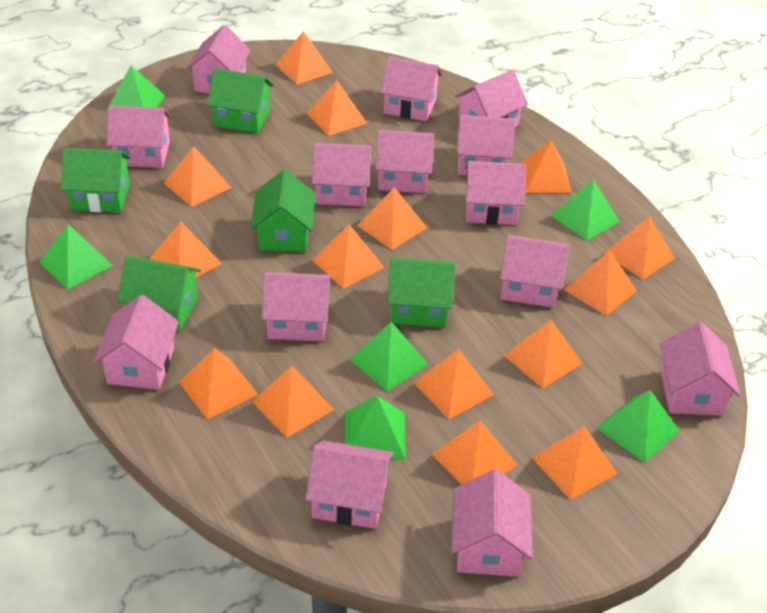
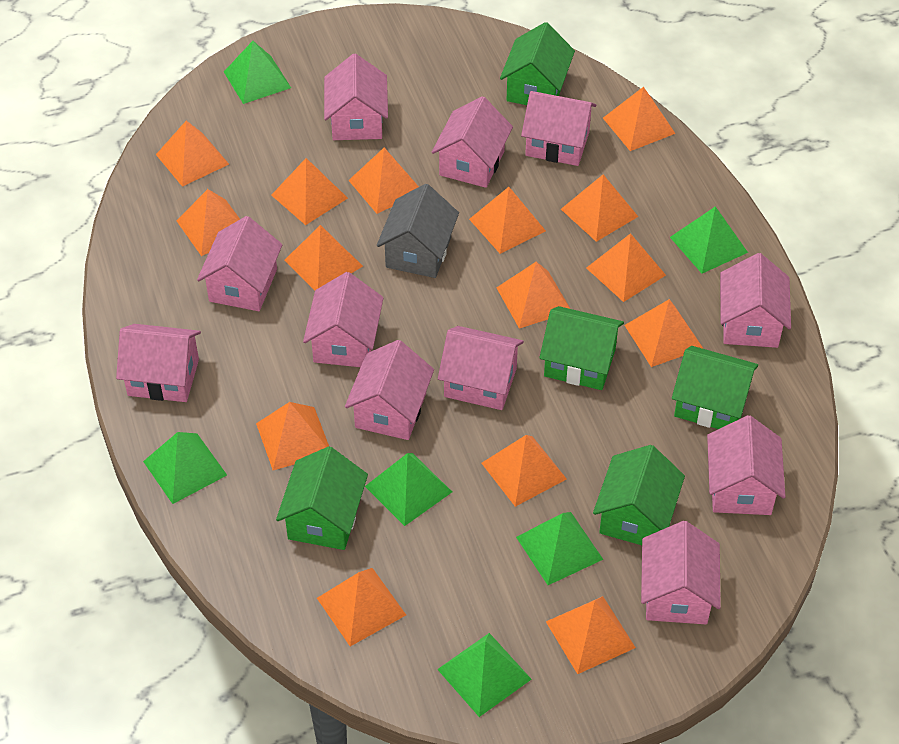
grey house: none = 0 -> [377,184,459,278] = 1
pink house: [93,295,179,390] [107,106,171,168] [186,25,251,93] [262,272,332,341] [305,440,394,529] [312,143,372,206] [375,130,434,193] [380,57,442,121] [452,469,533,577] [455,70,528,128] [457,115,515,175] [465,161,526,225] [500,235,570,308] [660,322,740,416] = 14 -> [116,324,201,402] [197,216,283,311] [303,272,383,367] [324,54,388,140] [345,340,434,440] [431,96,513,188] [438,326,524,410] [521,91,596,166] [641,521,721,624] [707,415,785,515] [720,253,791,348] = 11

